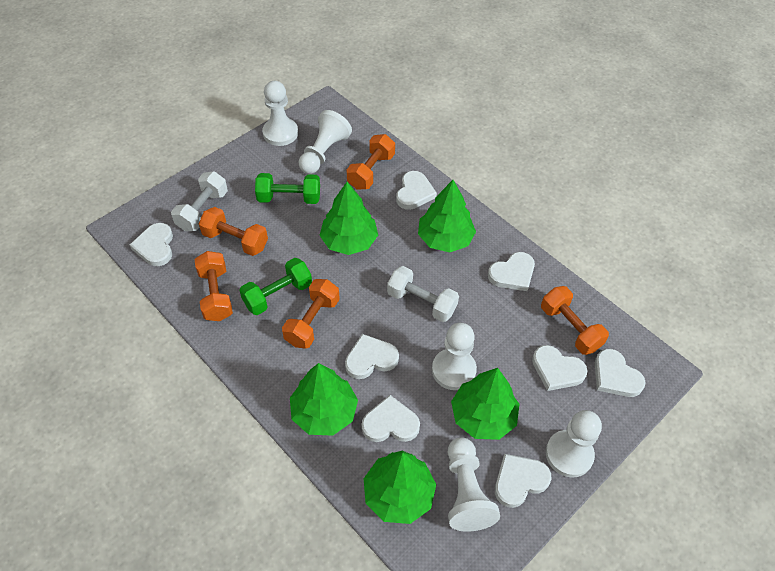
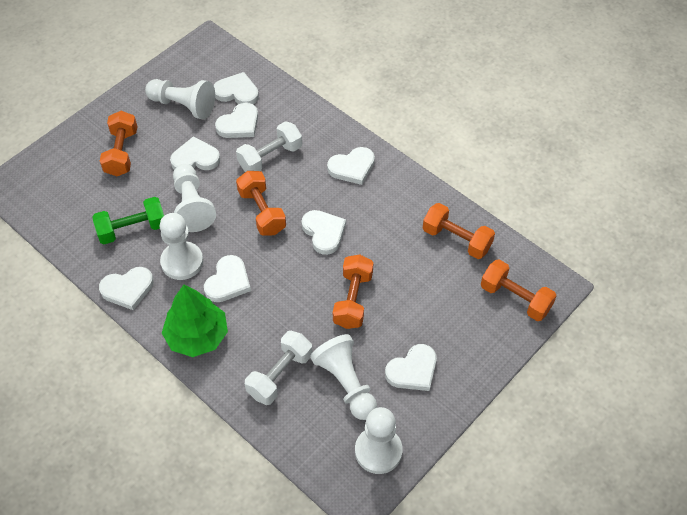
green dumbbell: [239,258,312,315] [255,173,320,204] = 2 -> [92,197,164,244] = 1
green tree: [290,363,358,436] [319,182,378,255] [363,450,436,524] [418,180,476,253] [451,368,519,440] = 5 -> [162,285,228,357] = 1

